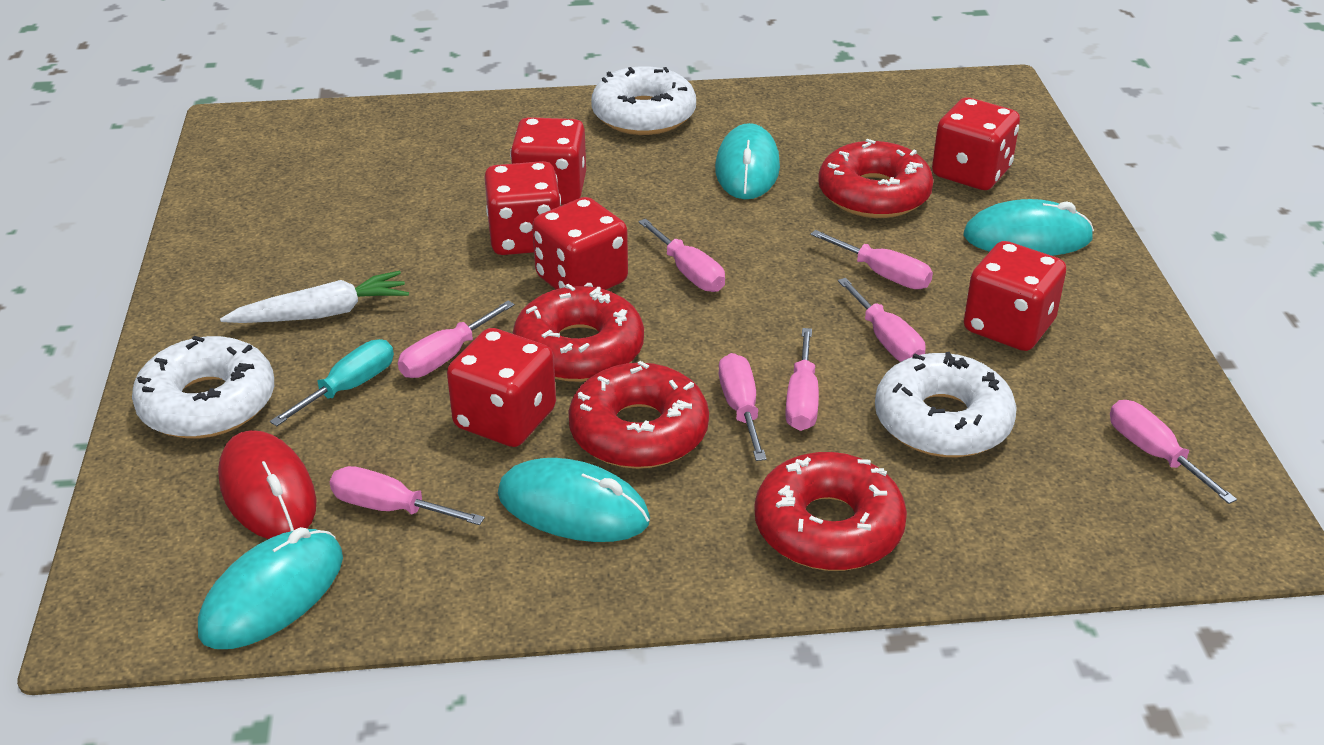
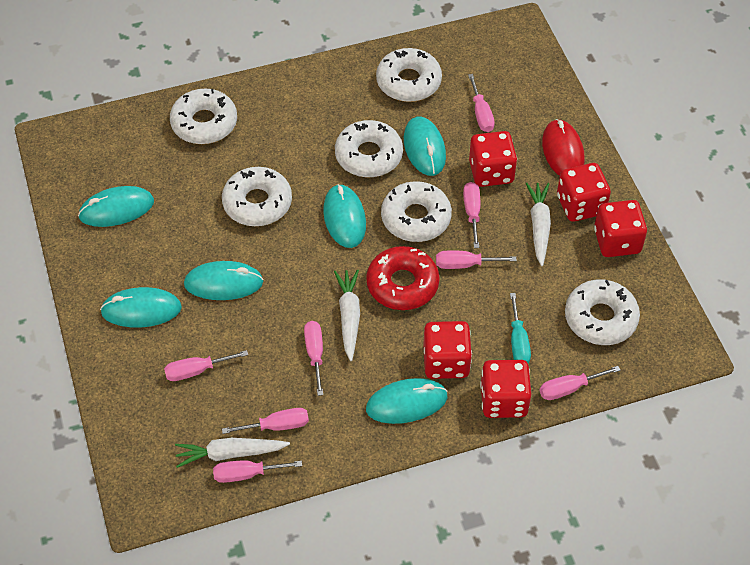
red dice: [447,328,556,447] [484,161,561,255] [510,117,586,205] [532,197,628,290] [932,97,1020,190] [964,241,1066,351] = 6 -> [423,321,472,379] [469,131,517,187] [480,360,531,418] [557,163,611,222] [594,200,647,257] = 5
red donut: [513,284,644,382] [568,361,709,469] [754,452,907,571] [818,139,934,218] = 4 -> [366,246,440,310] = 1
turquoise mouse: [198,527,343,649] [498,458,650,542] [715,123,780,199] [963,199,1094,256] = 4 -> [78,186,154,227] [100,287,182,328] [184,261,263,300] [323,184,366,248] [366,378,448,424] [404,117,446,176] = 6
white carrot: [220,271,409,323] = 1 -> [175,438,290,468] [334,269,360,361] [526,183,551,266] = 3
white donut: [132,336,274,438] [591,66,696,135] [875,352,1017,457] = 3 -> [170,88,237,144] [222,167,292,226] [335,120,403,177] [376,48,442,102] [381,181,452,242] [565,279,640,345] = 6

